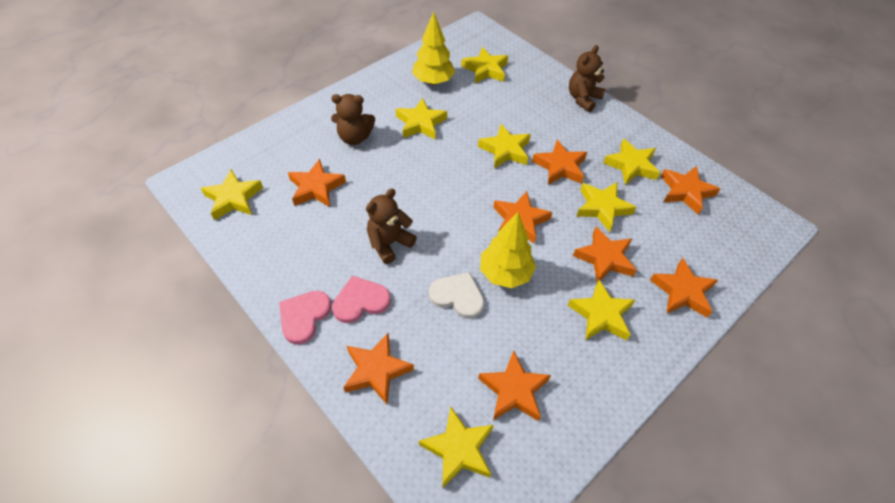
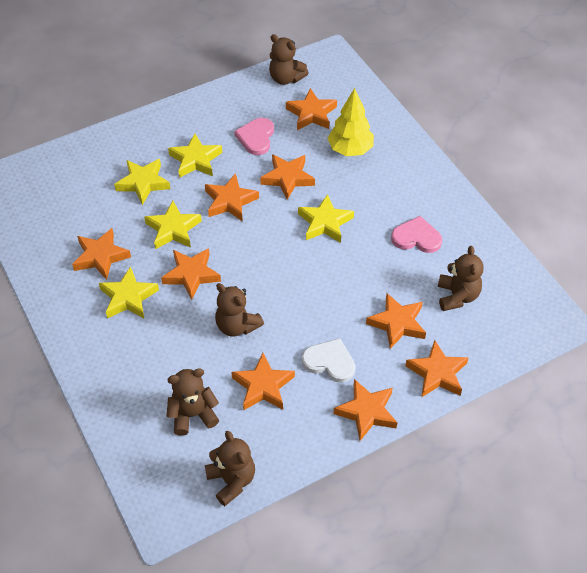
brown teddy bear: [331,94,375,145] [366,189,417,264] [569,45,605,112] = 3 -> [167,368,219,436] [205,431,255,506] [215,283,264,337] [269,34,308,85] [438,246,483,311] = 5
orange star: [288,159,346,207] [343,333,414,404] [478,351,551,421] [493,191,553,243] [532,140,587,185] [573,227,637,282] [650,258,718,318] [661,166,720,215] = 8 -> [72,228,131,280] [161,248,221,300] [205,173,259,222] [231,353,295,410] [260,154,315,200] [286,88,337,130] [333,379,397,441] [366,293,426,349] [405,340,469,398] = 9
yellow star: [201,170,263,220] [396,98,447,140] [419,406,494,487] [461,47,508,83] [478,124,531,168] [567,280,635,340] [577,182,636,232] [603,139,660,185] = 8 -> [99,266,159,318] [114,159,170,205] [144,201,202,249] [168,134,222,178] [298,194,354,243] = 5
yellow tree: [412,12,455,85] [480,212,536,288] = 2 -> [327,88,374,156] = 1

